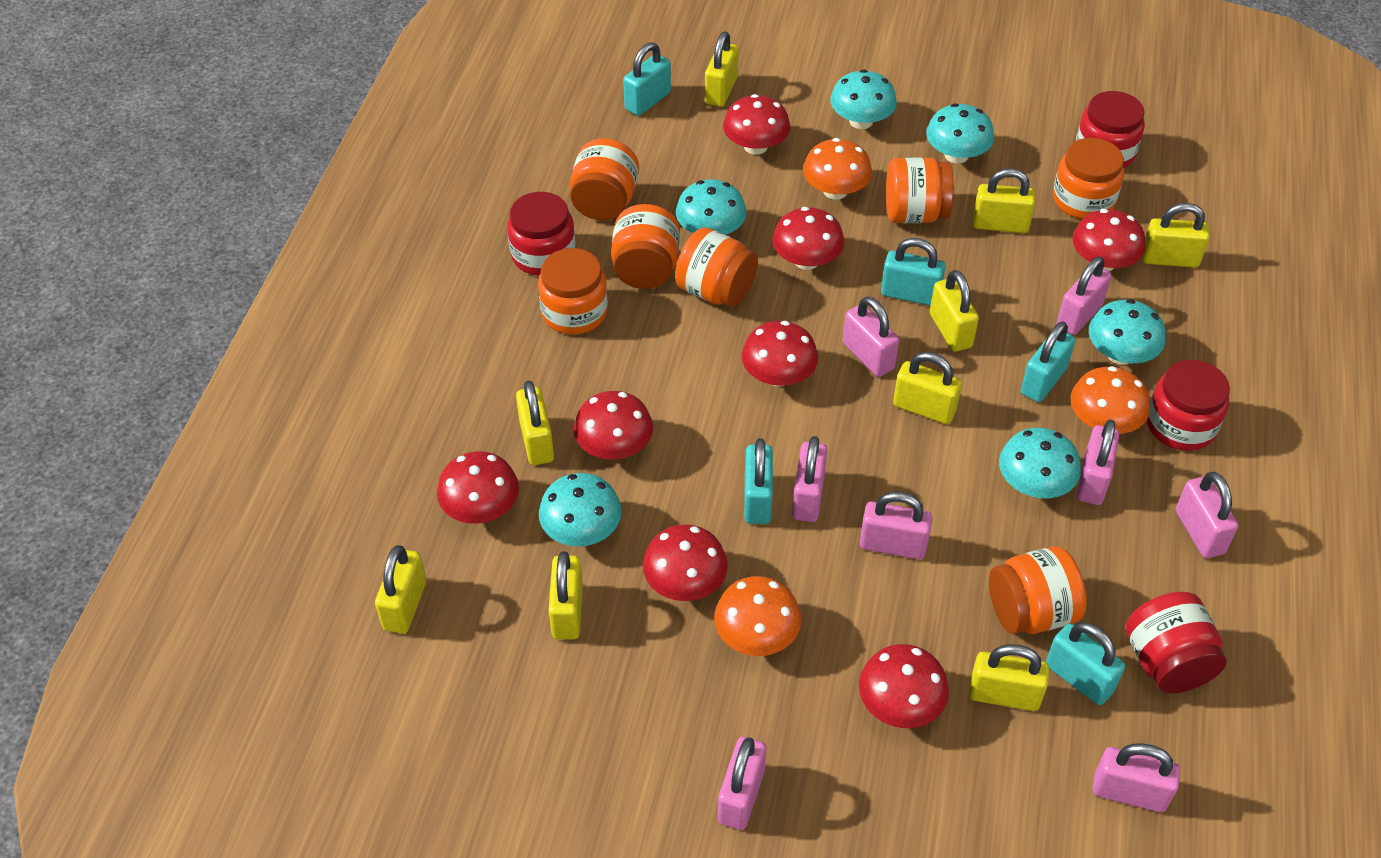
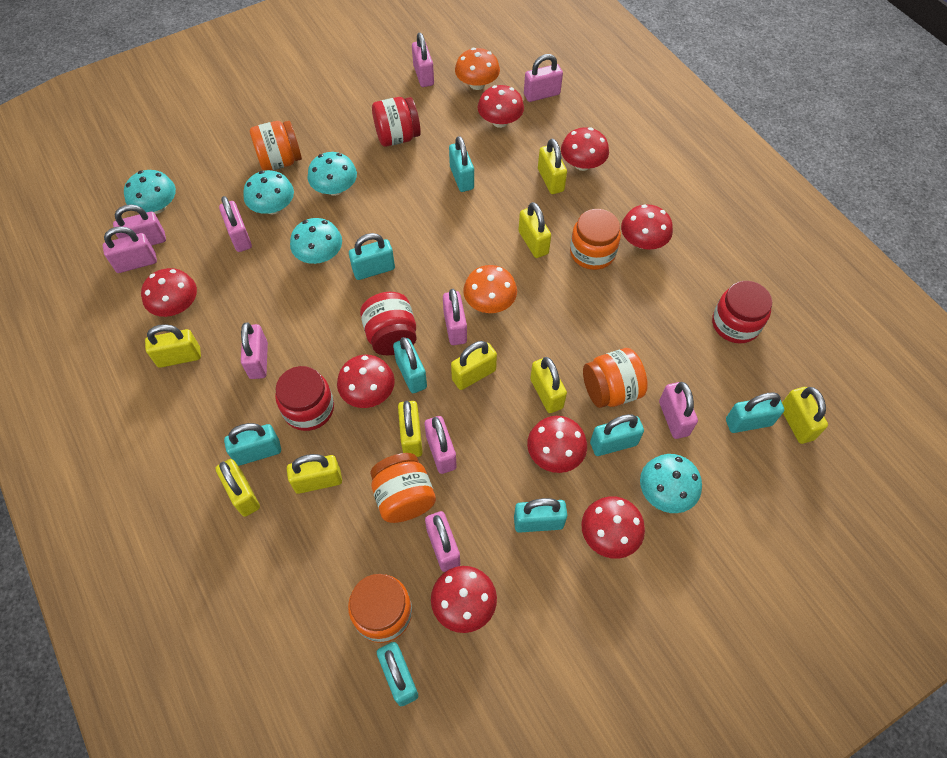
orange jar: [538,248,608,335] [570,138,639,221] [611,204,680,289] [675,228,758,307] [886,157,954,223] [989,546,1087,634] [1053,138,1124,219] = 7 -> [250,121,302,171] [348,574,412,643] [370,453,436,523] [570,209,621,270] [583,348,648,408] = 5
orange mushroom: [714,576,801,656] [803,138,872,200] [1071,366,1150,434] = 3 -> [455,48,500,90] [463,265,517,313] = 2
pink padlock: [718,737,766,830] [792,436,828,522] [843,296,899,377] [860,492,932,559] [1057,256,1112,335] [1077,420,1120,505] [1092,743,1180,812] [1176,472,1238,558] = 8 -> [103,226,157,273] [113,204,166,246] [219,196,252,252] [241,322,268,379] [412,33,434,87] [424,416,457,474] [425,511,460,572] [443,289,467,345] [524,54,563,102] [659,382,698,439] = 10
turquoise mushroom: [539,473,622,547] [676,179,746,235] [830,69,897,129] [926,103,994,164] [999,428,1081,498] [1089,299,1165,365] = 6 -> [124,170,176,214] [243,170,294,214] [290,218,342,264] [308,152,357,196] [640,454,702,513] = 5
turquoise padlock: [623,42,671,116] [744,438,773,524] [881,238,946,306] [1021,322,1075,402] [1046,622,1125,705] = 5 -> [224,423,281,466] [349,233,395,280] [377,642,418,706] [393,337,427,393] [449,136,474,192] [514,498,567,533] [590,414,644,456] [726,392,784,433] = 8

